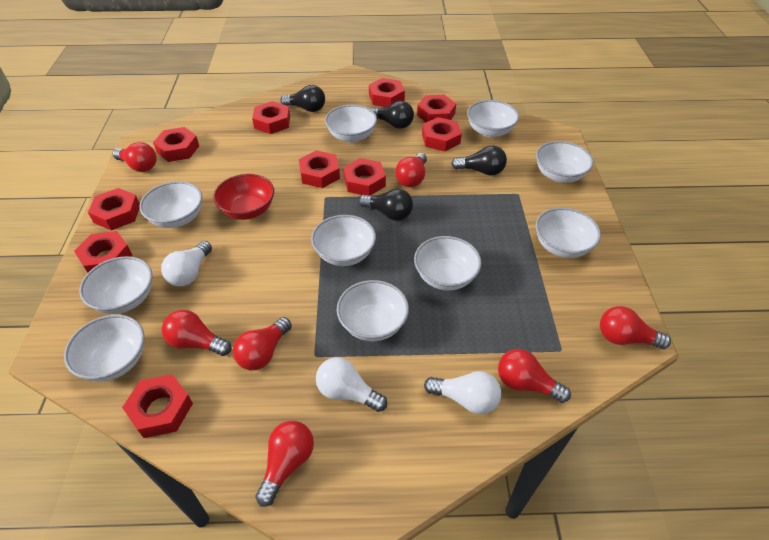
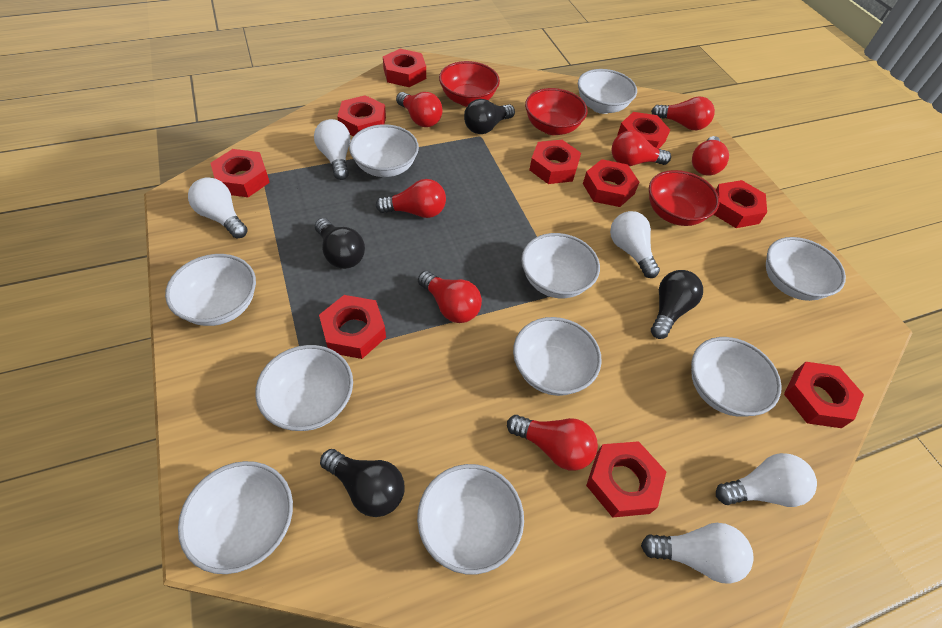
red bowl: [213,174,274,220] = 1 -> [439,61,500,106] [525,88,588,135] [649,170,719,226] = 3
white light bulb: [161,241,212,286] [316,357,387,412] [424,371,501,415] = 3 -> [188,177,248,239] [314,119,350,180] [610,211,660,278] [641,523,753,584] [716,453,817,507] = 5

